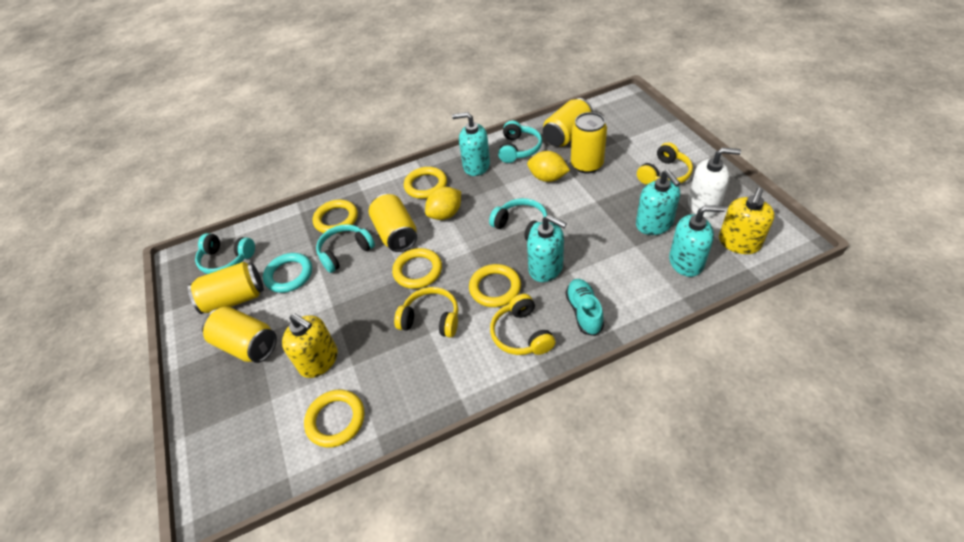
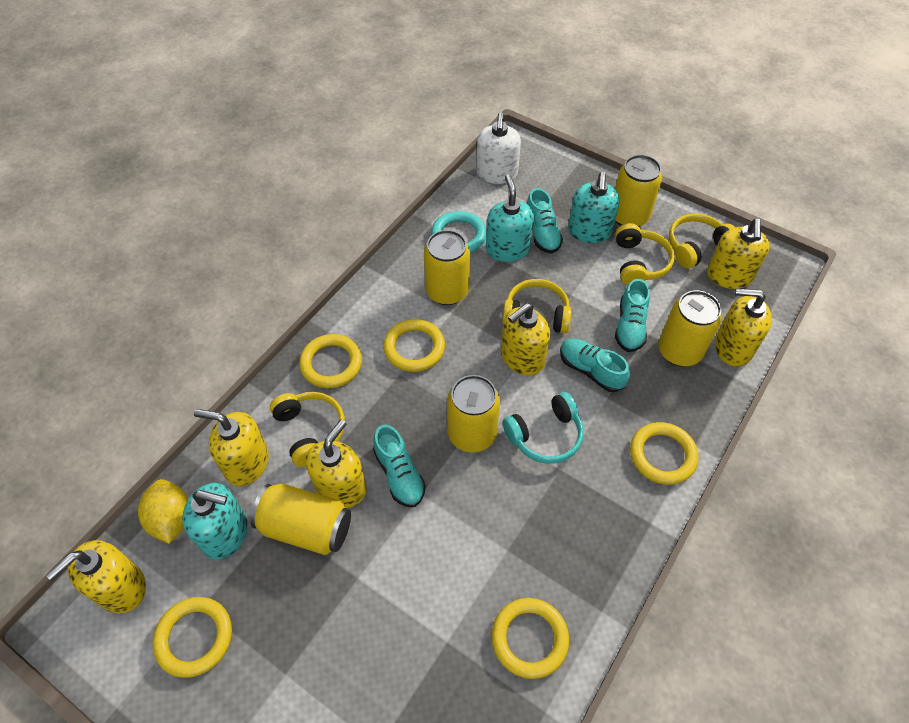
turquoise headphones: [195,233,255,274] [316,224,375,273] [489,198,547,241] [498,121,542,163] = 4 -> [503,392,584,464] = 1
turquoise shoe: [565,279,604,336] = 1 -> [373,425,426,507] [527,188,563,254] [560,339,630,392] [615,279,650,352] = 4
turquoise soap dispenser: [452,112,490,176] [527,215,567,282] [636,170,681,235] [669,205,725,277] = 4 -> [182,483,247,560] [486,174,534,262] [568,172,620,243] = 3
yellow headphones: [394,287,458,338] [490,294,555,355] [637,142,693,185] = 3 -> [270,392,345,467] [502,279,571,333] [615,223,675,285] [669,213,735,269] = 4
yellow lemon: [425,187,461,220] [527,151,570,182] = 2 -> [138,479,188,544] = 1
yellow soap dispenser: [282,313,338,378] [719,188,775,254] = 2 -> [46,540,146,614] [194,409,269,486] [305,420,367,508] [501,303,550,375] [707,219,770,289] [715,288,772,367] = 6

